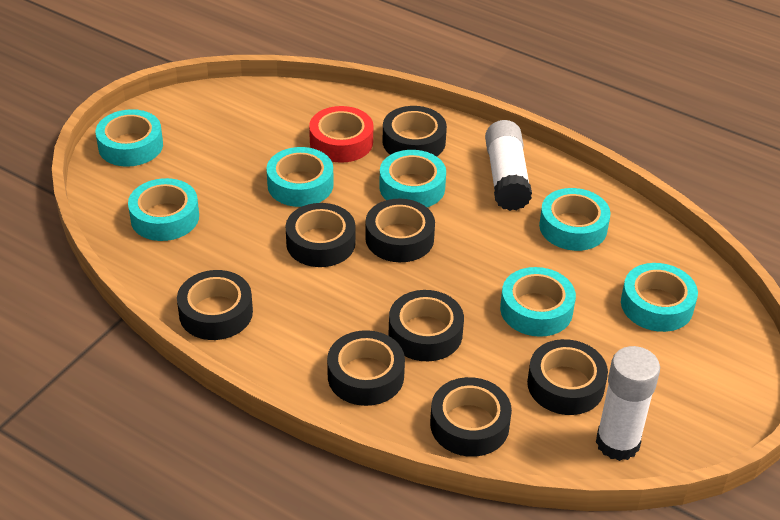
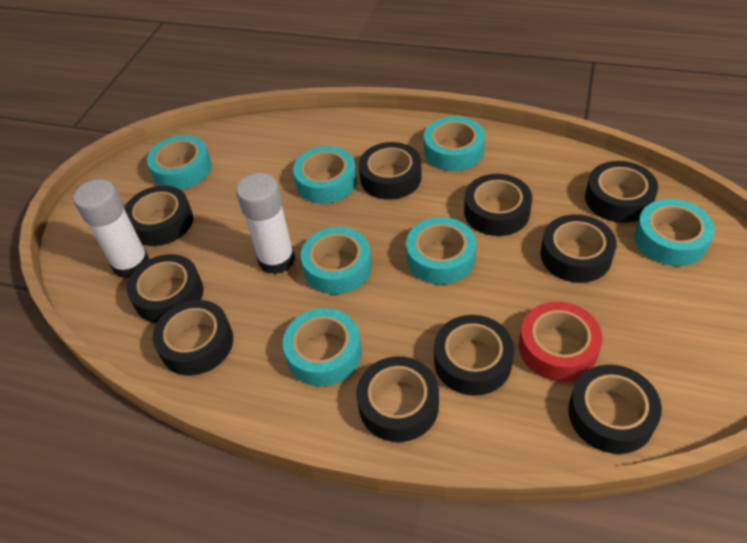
black tape: [177,270,253,340] [286,203,356,267] [327,330,405,406] [365,199,435,262] [383,106,447,156] [389,290,464,361] [430,377,512,457] [527,339,608,415] = 8 -> [124,186,193,246] [127,254,203,323] [153,300,233,375] [356,356,439,442] [359,142,422,200] [434,315,514,396] [464,174,532,236] [540,214,617,283] [568,365,662,454] [585,161,658,223] = 10

